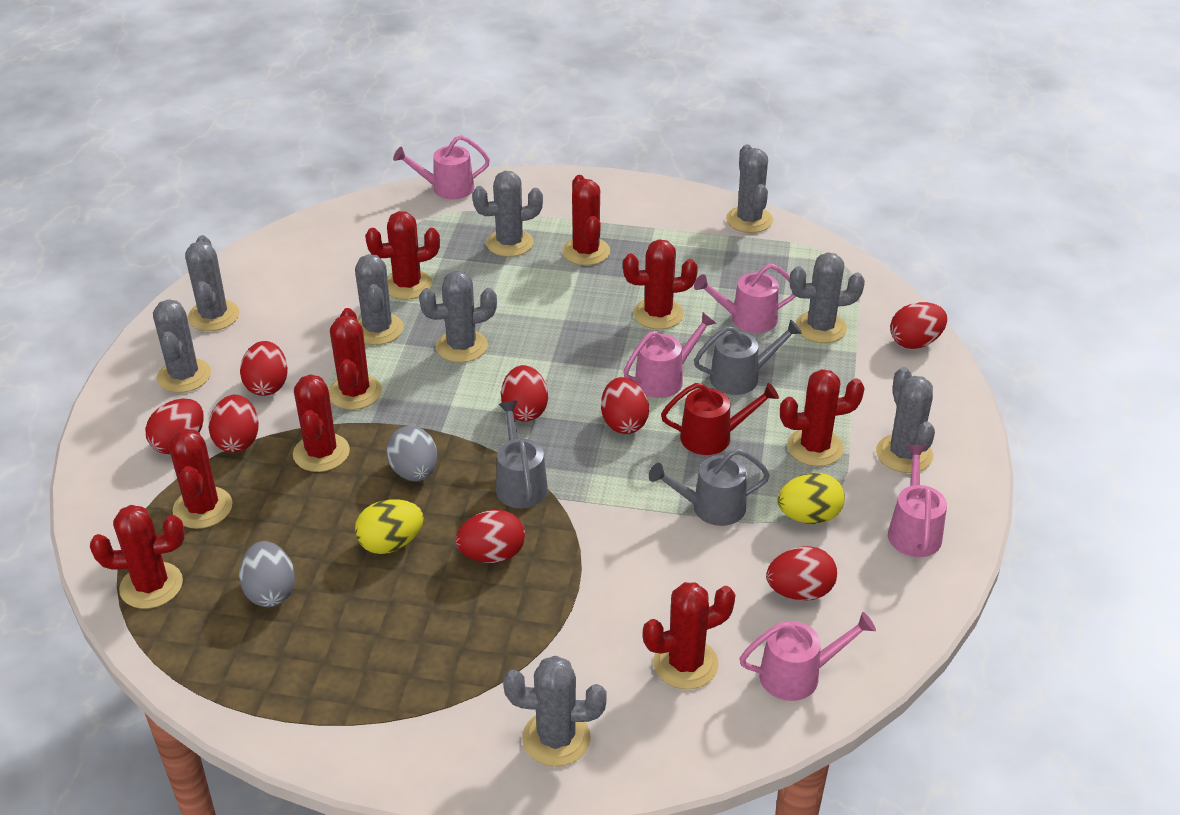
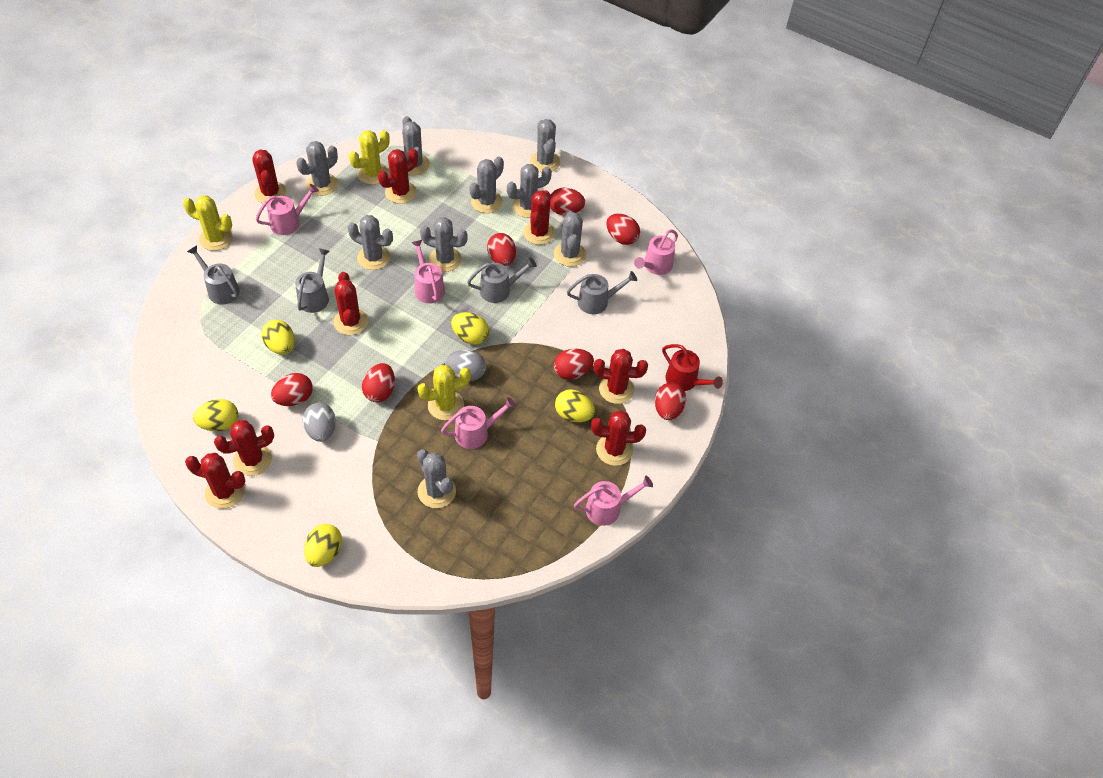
grey watering can: [496,401,548,508] [649,449,770,526] [694,319,802,395] = 3 -> [187,245,240,304] [295,248,330,313] [467,257,537,303] [567,271,637,314] = 4
red cactus: [90,505,185,609] [169,429,232,529] [293,374,350,472] [328,308,382,410] [365,211,440,300] [562,175,610,266] [623,239,698,329] [643,582,735,689] [780,369,865,466] = 9 -> [185,453,246,509] [214,420,274,476] [252,150,287,203] [333,272,368,335] [378,149,418,204] [523,190,555,245] [591,410,646,466] [594,349,648,404] = 8
red egg: [145,399,204,454] [209,395,259,453] [240,341,288,396] [455,510,525,563] [501,365,548,422] [601,377,649,434] [766,546,837,601] [890,302,947,349] = 8 -> [271,373,313,406] [362,363,395,402] [487,233,516,266] [550,188,585,215] [554,349,594,380] [606,214,640,245] [655,383,686,420] = 7
yellow cactus: none = 0 -> [183,196,233,251] [349,130,389,185] [417,365,471,420] = 3
yellow egg: [355,499,424,554] [777,473,845,524] = 2 -> [193,399,238,431] [261,320,295,354] [304,524,342,567] [451,312,489,345] [555,389,595,422] = 5

